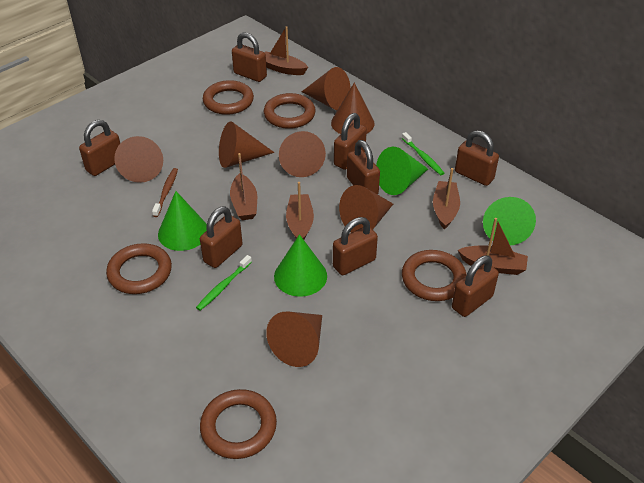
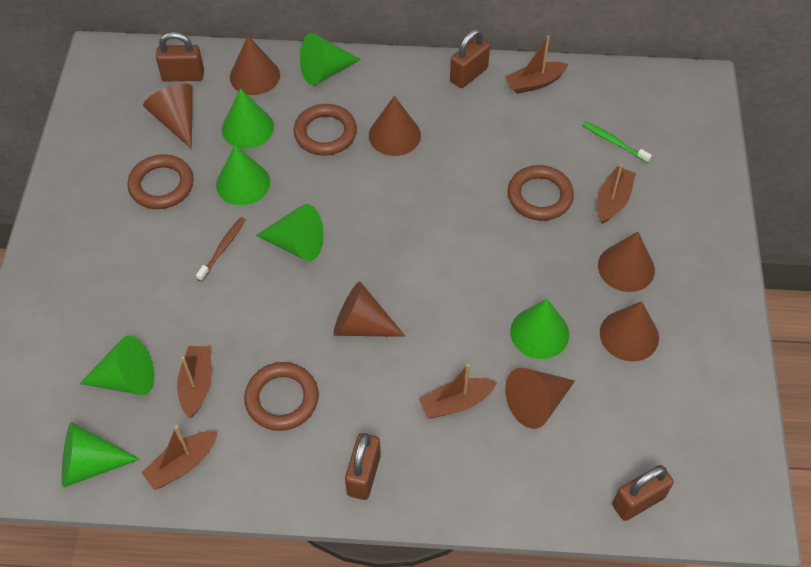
brown padlock: [79,120,120,176] [200,206,243,268] [232,32,267,82] [333,217,378,275] [334,113,367,170] [347,140,380,195] [452,255,499,317] [455,130,499,186] = 8 -> [156,32,204,82] [345,433,381,500] [450,29,490,88] [612,465,674,521] = 4
brown ring: [106,243,172,294] [200,389,277,459] [203,80,254,115] [264,93,316,129] [402,250,467,301] = 5 -> [127,154,194,209] [244,362,319,431] [293,104,357,155] [508,165,574,221] = 4
green cone: [158,191,207,251] [274,234,327,297] [376,147,428,195] [483,197,536,246] = 4 -> [62,422,140,488] [80,336,154,395] [216,145,270,205] [222,88,274,149] [256,204,323,261] [300,33,361,85] [510,299,569,359] = 7
green toothbrush: [196,255,252,311] [402,132,444,175] = 2 -> [582,121,652,163] = 1

